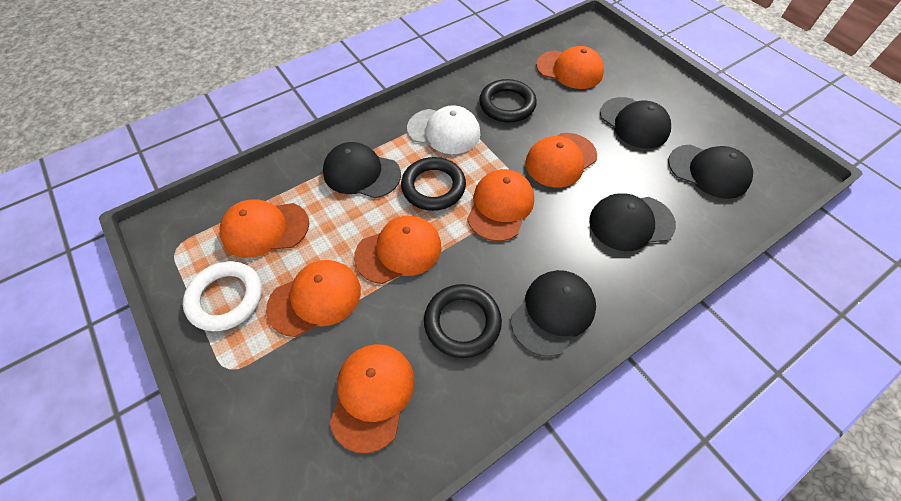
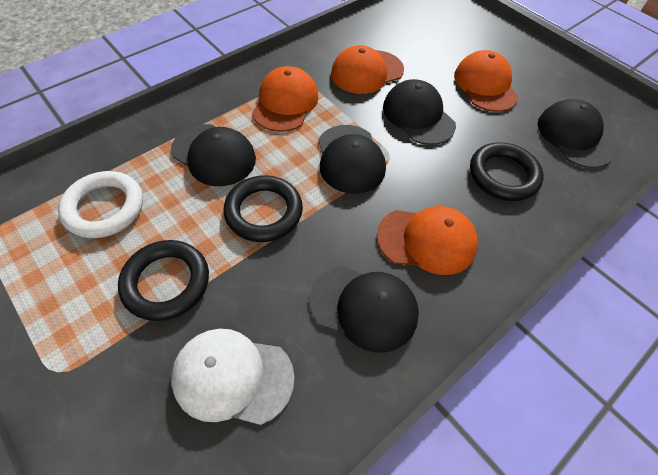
orange cap: [220,199,309,258] [266,260,361,337] [329,344,415,453] [354,215,441,284] [467,169,534,241] [525,133,597,188] [536,46,604,89] = 7 -> [252,66,319,132] [331,45,404,94] [377,206,478,275] [454,50,519,112] = 4

